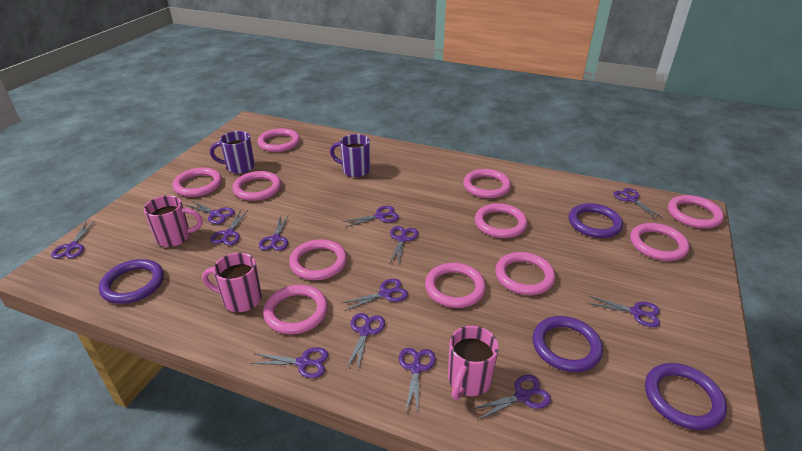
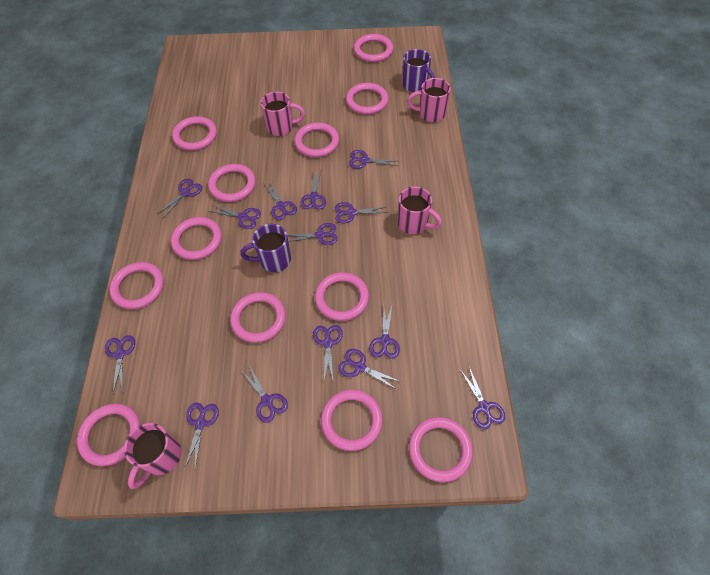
pink mug: [144,195,203,247] [202,253,262,312] [448,326,499,400] = 3 -> [124,423,181,489] [261,92,305,136] [397,187,442,234] [407,78,451,122] = 4
pink ring: [173,168,222,197] [232,171,281,201] [258,128,300,152] [263,285,328,334] [289,239,347,280] [425,263,486,308] [463,169,511,198] [475,203,528,238] [495,252,556,295] [630,223,689,261] [668,195,724,229] = 11 -> [77,404,141,466] [109,262,164,309] [171,217,222,260] [172,116,217,151] [208,164,256,202] [230,292,286,343] [294,122,339,157] [315,272,369,321] [321,390,383,451] [346,83,388,115] [354,34,393,62] [409,417,473,482] = 12
purple ring: [99,259,164,304] [533,316,603,372] [569,203,623,238] [645,363,727,430] = 4 -> none = 0
purple scissors: [51,221,95,259] [185,200,235,224] [210,210,248,245] [251,347,328,378] [259,215,289,251] [342,206,399,227] [342,279,408,311] [347,313,385,369] [390,226,418,263] [399,348,436,412] [472,375,551,420] [587,296,660,327] [614,188,663,219] = 13 -> [105,335,135,393] [157,179,202,218] [184,403,219,470] [209,205,261,229] [242,366,288,423] [264,182,297,220] [287,223,338,245] [300,171,326,210] [313,325,343,380] [335,202,388,223] [338,349,401,390] [349,150,397,169] [369,304,400,359] [461,367,505,429] = 14

